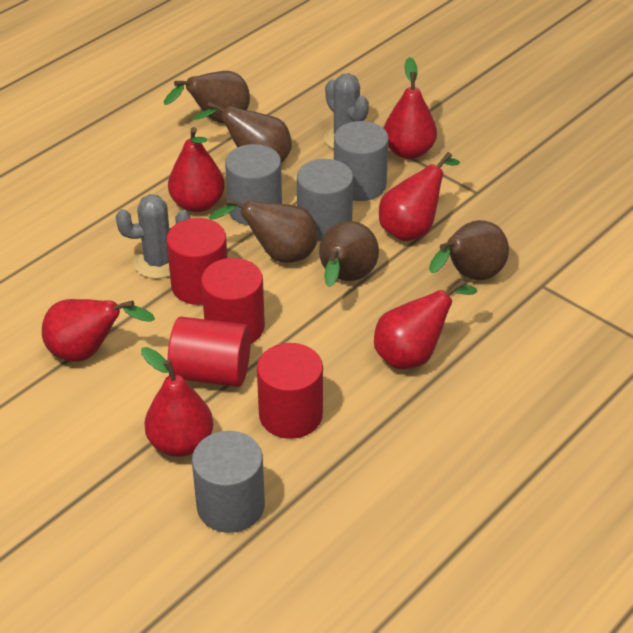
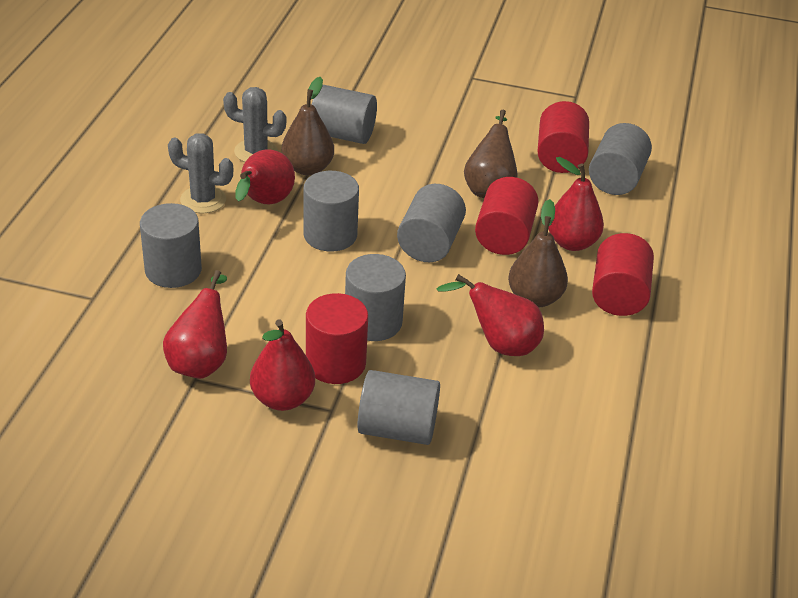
brown pear: [164,71,250,123] [192,102,292,163] [208,198,318,263] [319,221,379,287] [429,220,509,280] = 5 -> [281,77,334,175] [464,110,518,198] [508,199,568,307] = 3
grey cylinder: [192,431,265,533] [225,144,282,225] [297,159,353,241] [334,121,389,201] = 4 -> [140,203,202,288] [303,171,359,252] [312,85,377,144] [345,254,406,341] [357,370,440,445] [397,184,466,262] [589,123,652,195] = 7
red pear: [42,299,155,362] [141,347,213,457] [168,127,225,213] [374,279,477,369] [379,152,460,242] [384,57,437,159] = 6 -> [163,270,227,379] [235,149,295,204] [250,319,315,411] [436,274,544,356] [548,157,604,251] = 5

